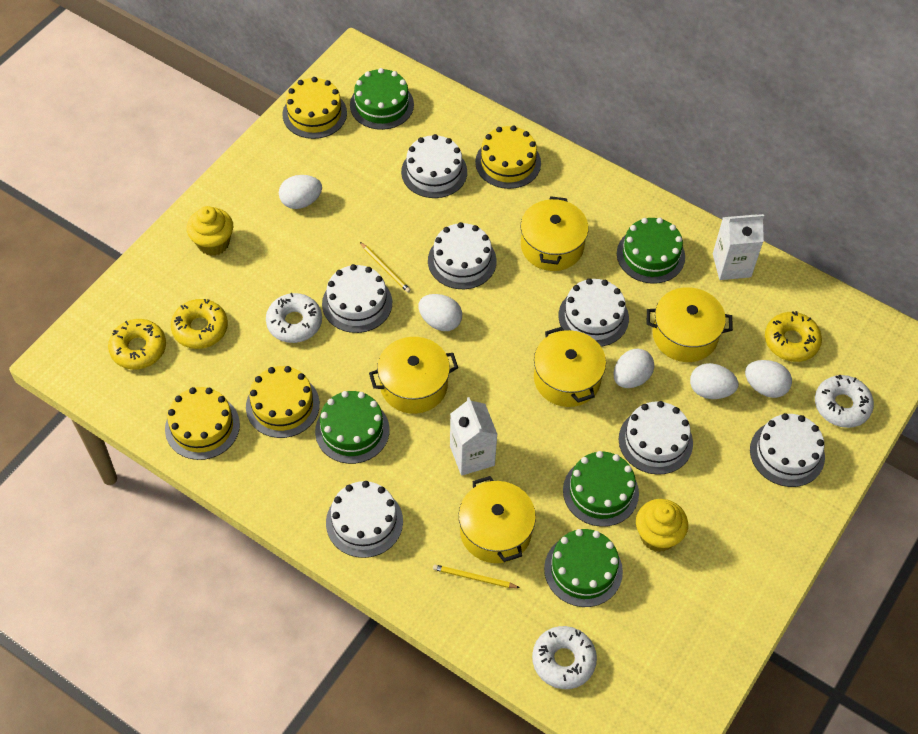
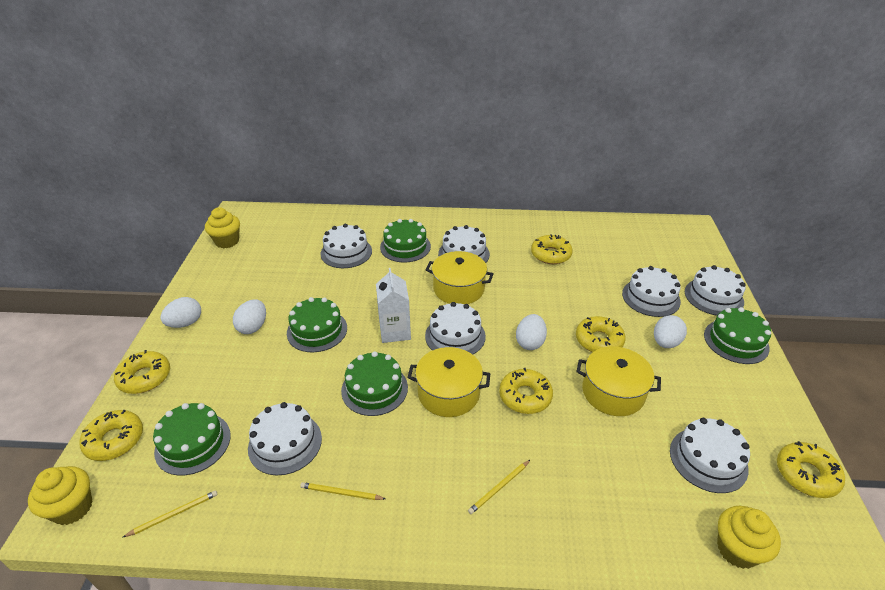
white carton: [450,397,498,476] [713,214,764,280] = 2 -> [376,268,411,343] = 1
white donut: [266,293,322,343] [532,626,597,689] [815,375,874,428] = 3 -> none = 0
white egg: [279,175,322,209] [418,294,462,331] [614,349,654,388] [690,363,738,399] [745,360,792,398] = 5 -> [160,297,201,328] [233,299,266,334] [516,314,547,350] [654,315,687,348] = 4
yellow cake: [165,387,240,460] [246,366,320,438] [283,77,347,139] [475,126,541,189] = 4 -> none = 0
yellow cupcake: [187,206,233,256] [636,499,688,552] = 2 -> [28,466,93,525] [205,207,240,248] [717,506,781,569] = 3
yellow donut: [108,319,166,369] [171,299,228,349] [765,311,822,362] = 3 -> [79,410,143,461] [114,350,170,394] [499,368,553,414] [531,234,573,264] [576,316,626,352] [777,441,845,498] = 6
yellow pencil: [360,242,411,293] [433,564,520,588] = 2 -> [123,490,218,537] [300,482,386,500] [468,460,530,514] = 3
yellow pot: [369,337,458,414] [459,476,536,563] [521,196,589,271] [534,327,606,407] [647,287,733,362] = 5 -> [407,347,490,417] [425,251,494,304] [576,346,661,416] = 3

